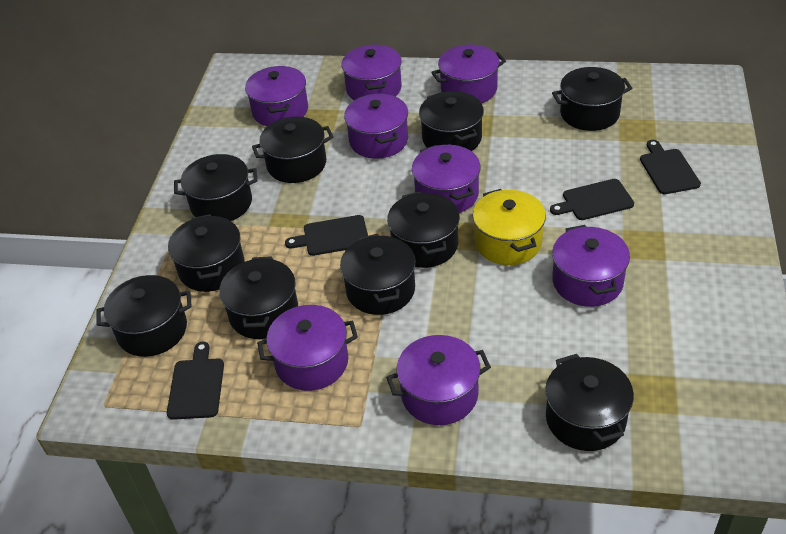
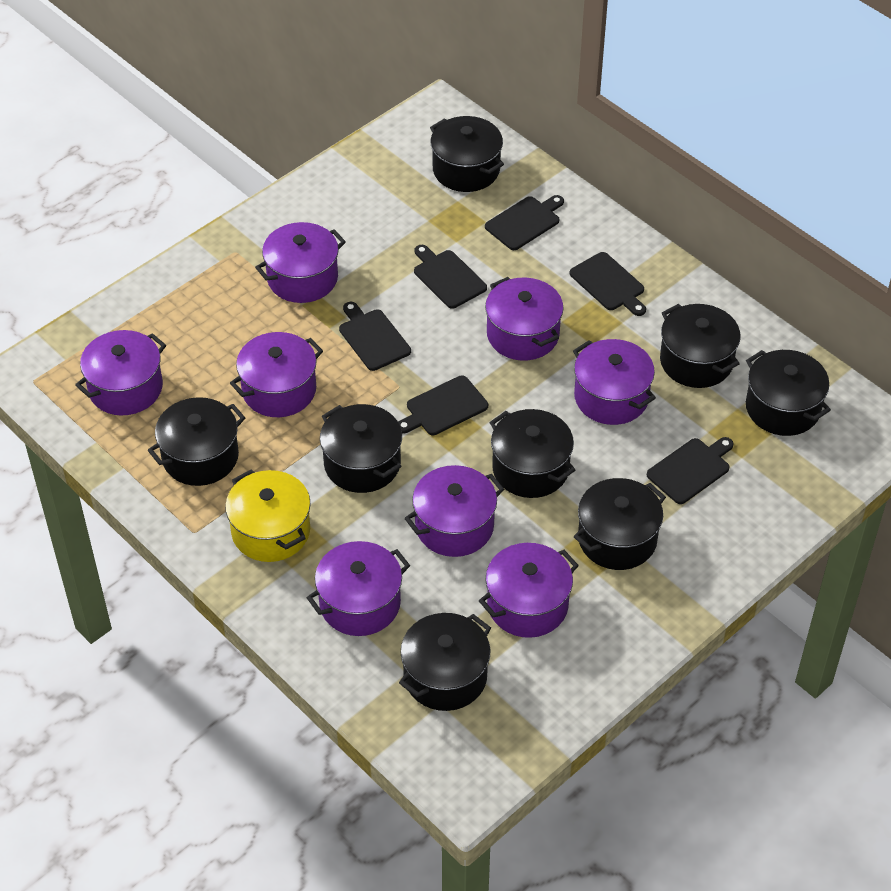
black cutting board: [167,342,224,420] [285,215,368,256] [550,179,634,220] [640,140,701,194] = 4 -> [339,302,411,371] [398,375,488,435] [414,245,487,309] [485,195,564,250] [570,252,646,316] [647,437,734,504] = 6
black pot: [96,275,192,357] [168,214,245,292] [174,154,257,221] [219,256,298,339] [252,117,333,183] [340,234,416,315] [387,191,460,268] [419,91,484,151] [545,354,634,451] [552,67,632,131] = 10 -> [148,397,245,486] [320,404,402,493] [399,613,491,711] [430,116,504,192] [489,409,575,498] [574,478,666,570] [660,304,740,388] [746,350,831,436] = 8

